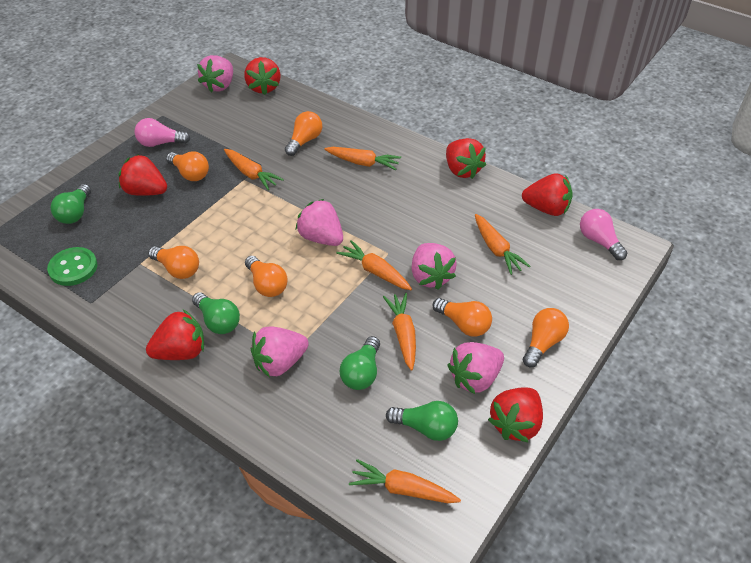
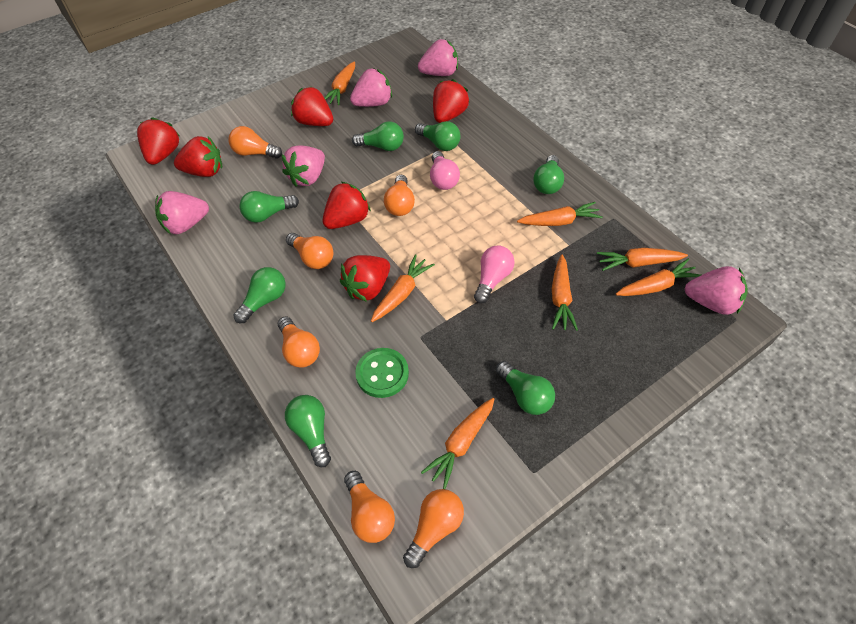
green light bulb: [50,184,91,224] [192,292,240,334] [340,336,380,390] [386,401,458,441] = 4 -> [233,267,286,323] [239,191,299,223] [285,395,331,467] [352,121,404,151] [415,121,460,151] [496,361,555,415] [533,155,564,194] = 7
orange carrot: [224,149,284,190] [324,147,401,170] [336,240,412,290] [349,459,461,503] [383,293,416,371] [475,214,531,275] = 6 -> [325,61,355,105] [371,255,435,322] [421,398,495,489] [517,202,603,226] [552,255,578,331] [597,248,688,271] [616,259,701,296] = 7

